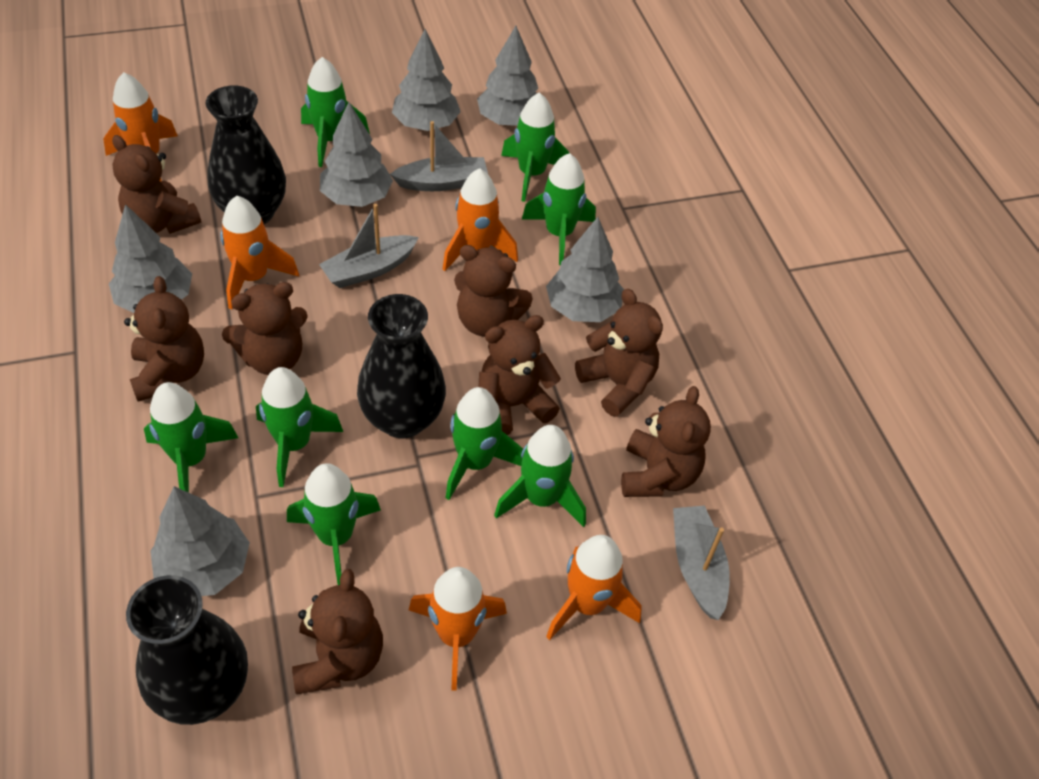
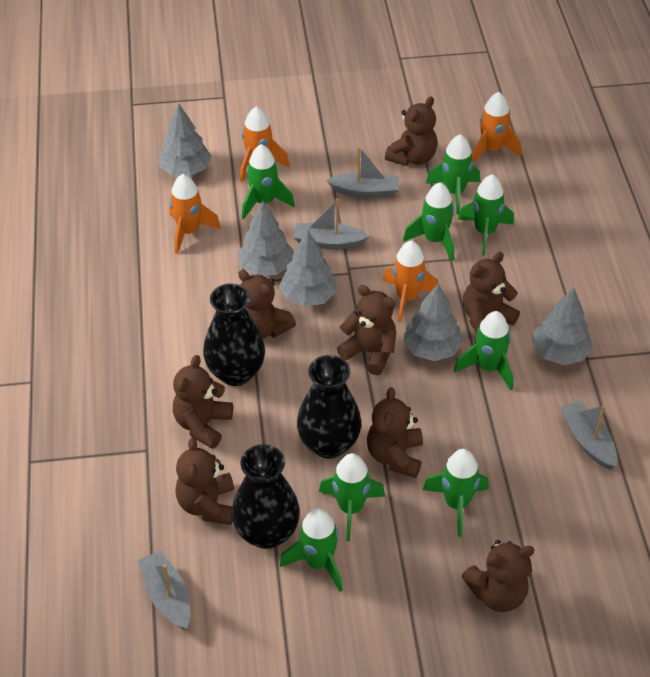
grey boat: [319,204,419,288] [390,121,488,191] [673,505,730,620] = 3 -> [138,550,190,630] [293,199,369,249] [326,147,399,198] [560,400,617,469] = 4
grey tree: [109,204,192,313] [150,486,250,596] [320,102,393,207] [392,29,461,131] [477,26,538,126] [546,217,624,322] = 6 -> [159,103,212,176] [237,201,294,276] [279,230,337,307] [403,284,463,361] [532,288,593,365] = 5
orange rocket: [103,72,178,182] [220,196,299,309] [409,567,507,691] [443,168,518,271] [546,535,642,640] = 5 -> [169,174,221,254] [240,106,290,182] [383,240,439,323] [472,92,522,163] = 4

